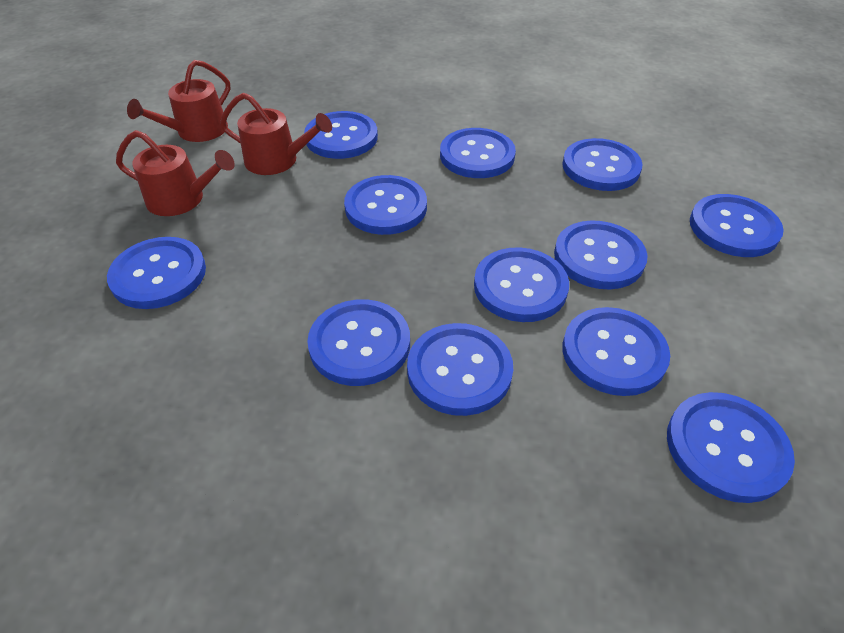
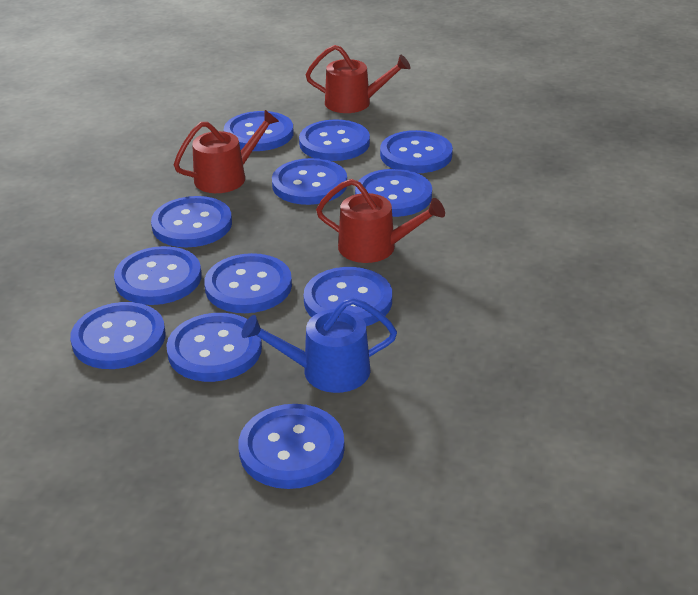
blue watering can: none = 0 -> [242,298,397,393] = 1

